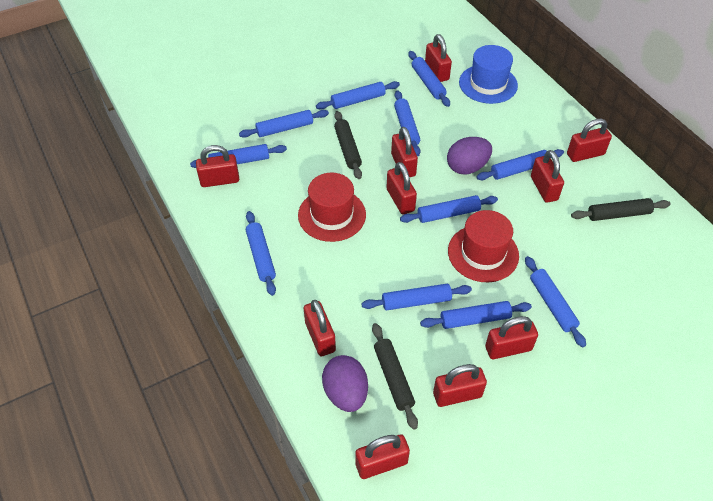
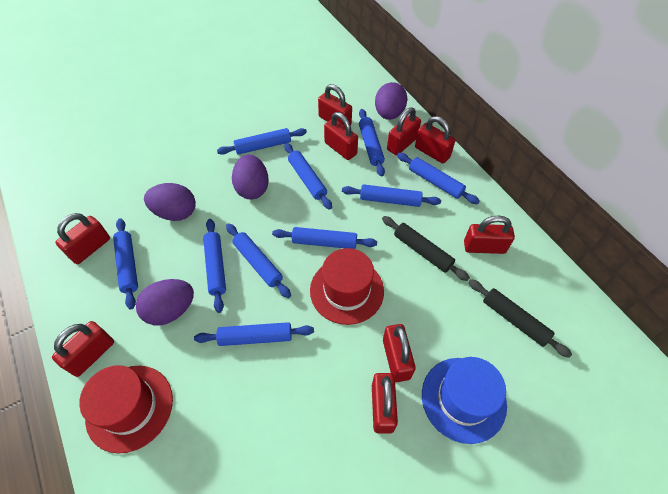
black rolling pin: [334,111,362,179] [372,323,418,430] [571,198,671,221] = 3 -> [382,216,470,281] [468,279,572,358] = 2
blue rolling pin: [190,144,287,168] [239,110,329,138] [246,211,276,296] [316,81,400,110] [362,284,472,311] [394,90,420,156] [400,195,498,223] [409,51,450,107] [420,301,532,329] [476,149,564,180] [525,256,586,347] = 11 -> [113,218,138,309] [194,322,314,346] [203,219,226,313] [217,128,307,155] [226,223,291,298] [272,227,377,249] [284,143,332,210] [342,184,441,207] [359,109,385,177] [397,153,480,204] = 10
purple egg: [322,355,368,412] [447,137,492,175] = 2 -> [136,279,194,325] [144,183,196,221] [232,154,269,199] [375,82,407,120] = 4
red padlock: [196,145,239,187] [304,300,336,356] [355,434,410,479] [386,162,417,215] [391,127,418,177] [425,34,452,82] [433,364,487,407] [485,316,538,359] [531,150,564,203] [567,119,612,162] = 10 -> [52,321,114,377] [55,213,110,264] [318,84,352,126] [324,112,358,160] [372,373,398,434] [383,324,416,382] [387,107,421,155] [415,116,455,164] [464,216,515,254] = 9

